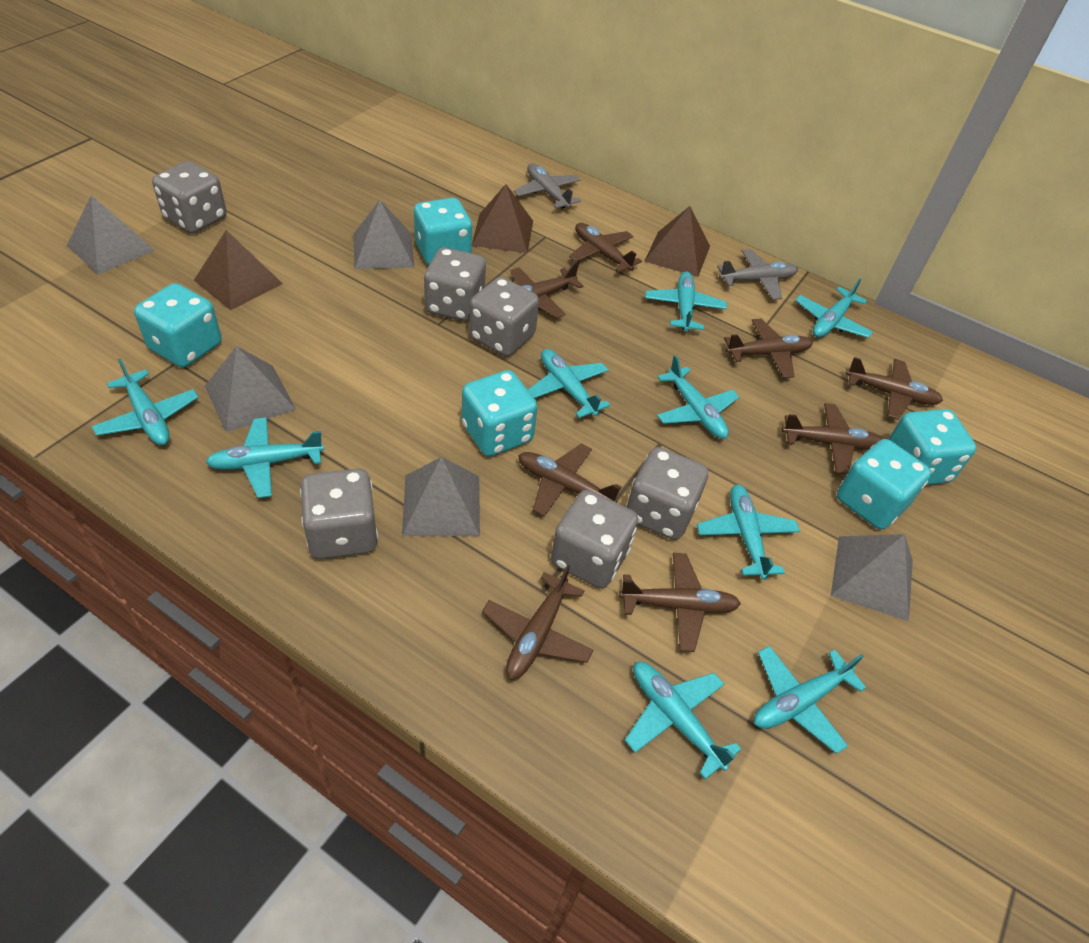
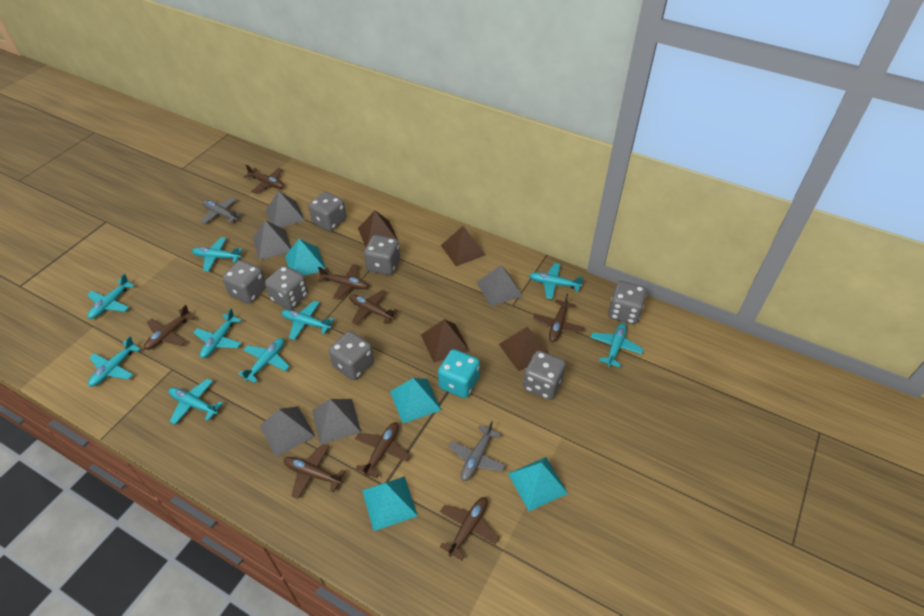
brown pyramid: [194,230,283,310] [472,184,533,253] [644,206,710,277] = 3 -> [358,210,399,247] [421,319,469,363] [441,226,485,266] [499,327,549,371] = 4
grey dice: [152,161,227,233] [300,469,378,559] [424,248,486,321] [469,277,539,356] [551,490,638,588] [626,447,708,540] = 6 -> [222,260,266,304] [265,265,308,310] [308,191,346,231] [329,331,374,380] [364,235,400,275] [523,350,566,400] [608,281,647,325] = 7
turquoise dice: [134,283,222,367] [414,198,472,265] [462,370,538,456] [837,439,931,529] [888,409,976,485] = 5 -> [438,349,480,398] = 1
turquoise pyramid: none = 0 -> [285,239,325,276] [362,476,418,531] [390,378,441,424] [508,457,568,511] = 4

